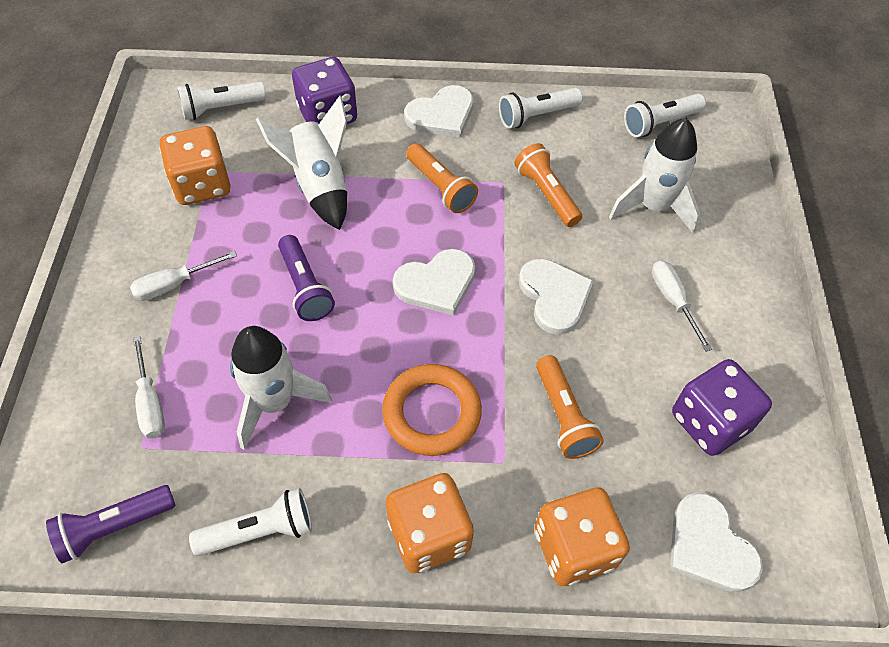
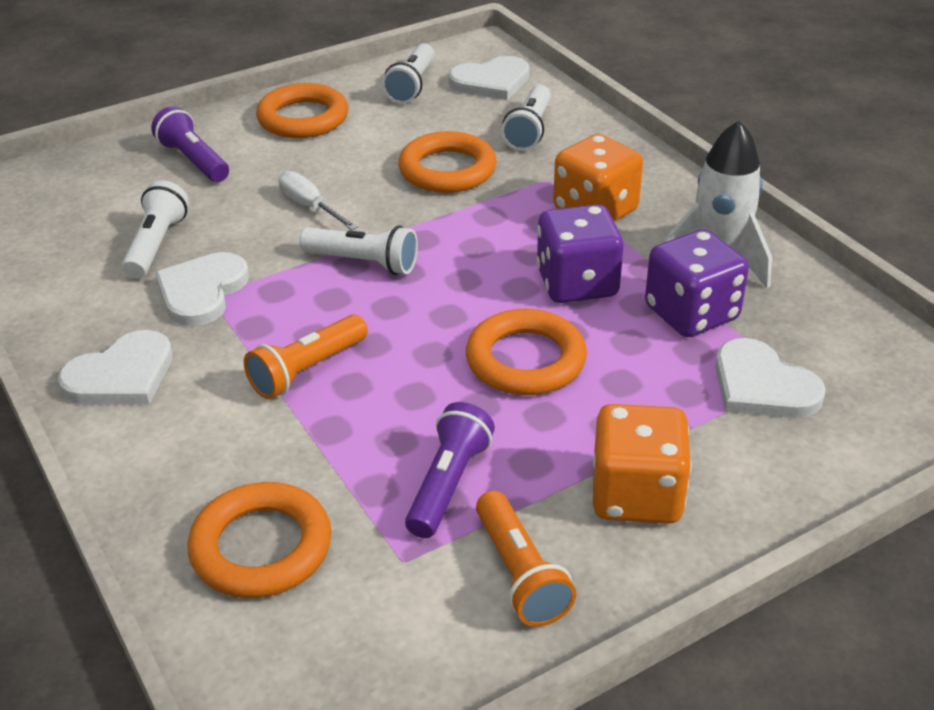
orange dice: [160,126,231,205] [386,473,474,573] [535,487,630,586] = 3 -> [553,134,643,222] [593,404,692,524] = 2
orange flashlight: [406,143,478,213] [514,143,582,227] [536,355,604,459] = 3 -> [244,314,368,399] [476,491,576,627] = 2
orange ring: [382,364,482,456] = 1 -> [188,482,332,598] [256,83,348,138] [398,131,497,193] [466,309,587,395] = 4
white rocket: [230,326,332,450] [256,96,347,230] [609,118,700,234] = 3 -> [663,120,772,288] = 1
white screwdriver: [130,251,237,301] [133,336,165,438] [652,260,712,352] = 3 -> [278,171,358,230] = 1

